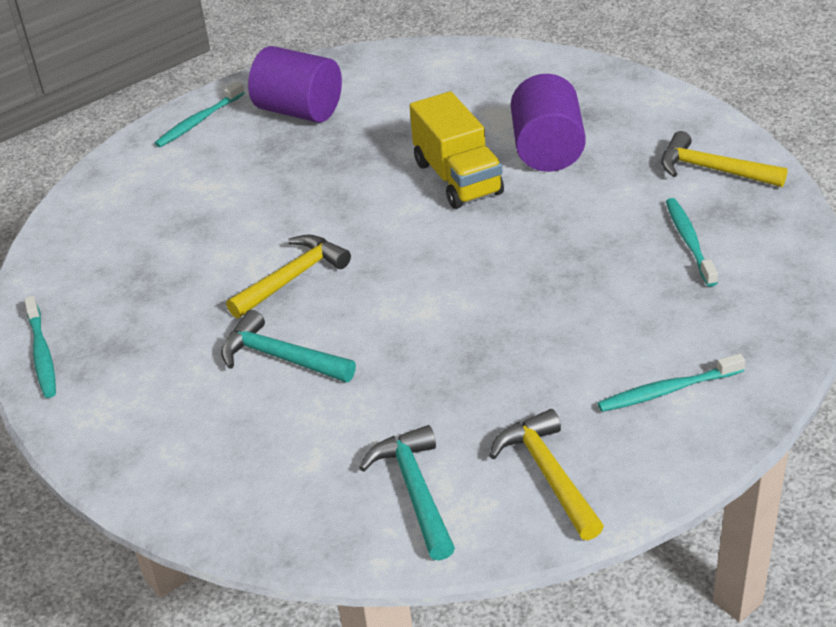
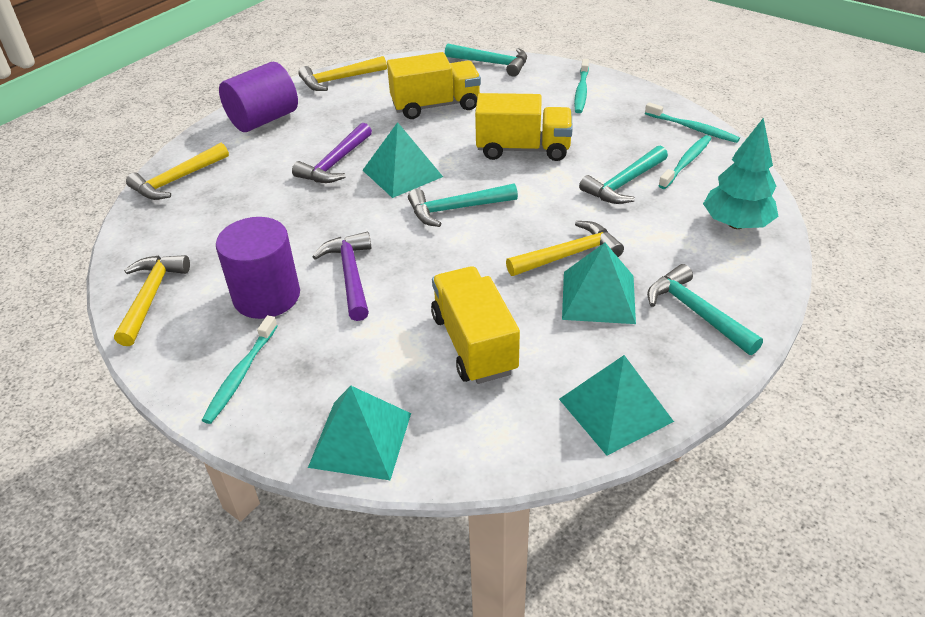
purple hammer: none = 0 -> [292,123,372,183] [312,232,372,321] = 2
turquoise hammer: [221,310,356,383] [359,425,455,561] = 2 -> [408,183,518,227] [445,44,527,77] [579,145,668,204] [647,264,763,355] = 4
turquoise pyramid: none = 0 -> [308,386,411,480] [362,122,443,198] [559,355,674,456] [562,243,636,324] = 4
turquoise tree: none = 0 -> [703,118,779,229] = 1
yellow hammer: [226,235,351,318] [489,409,604,540] [661,131,788,187] = 3 -> [114,255,190,346] [126,143,229,200] [298,56,387,91] [506,221,624,276] = 4
yellow truck: [410,91,504,209] = 1 -> [387,52,481,119] [431,266,520,384] [475,93,573,161] = 3

